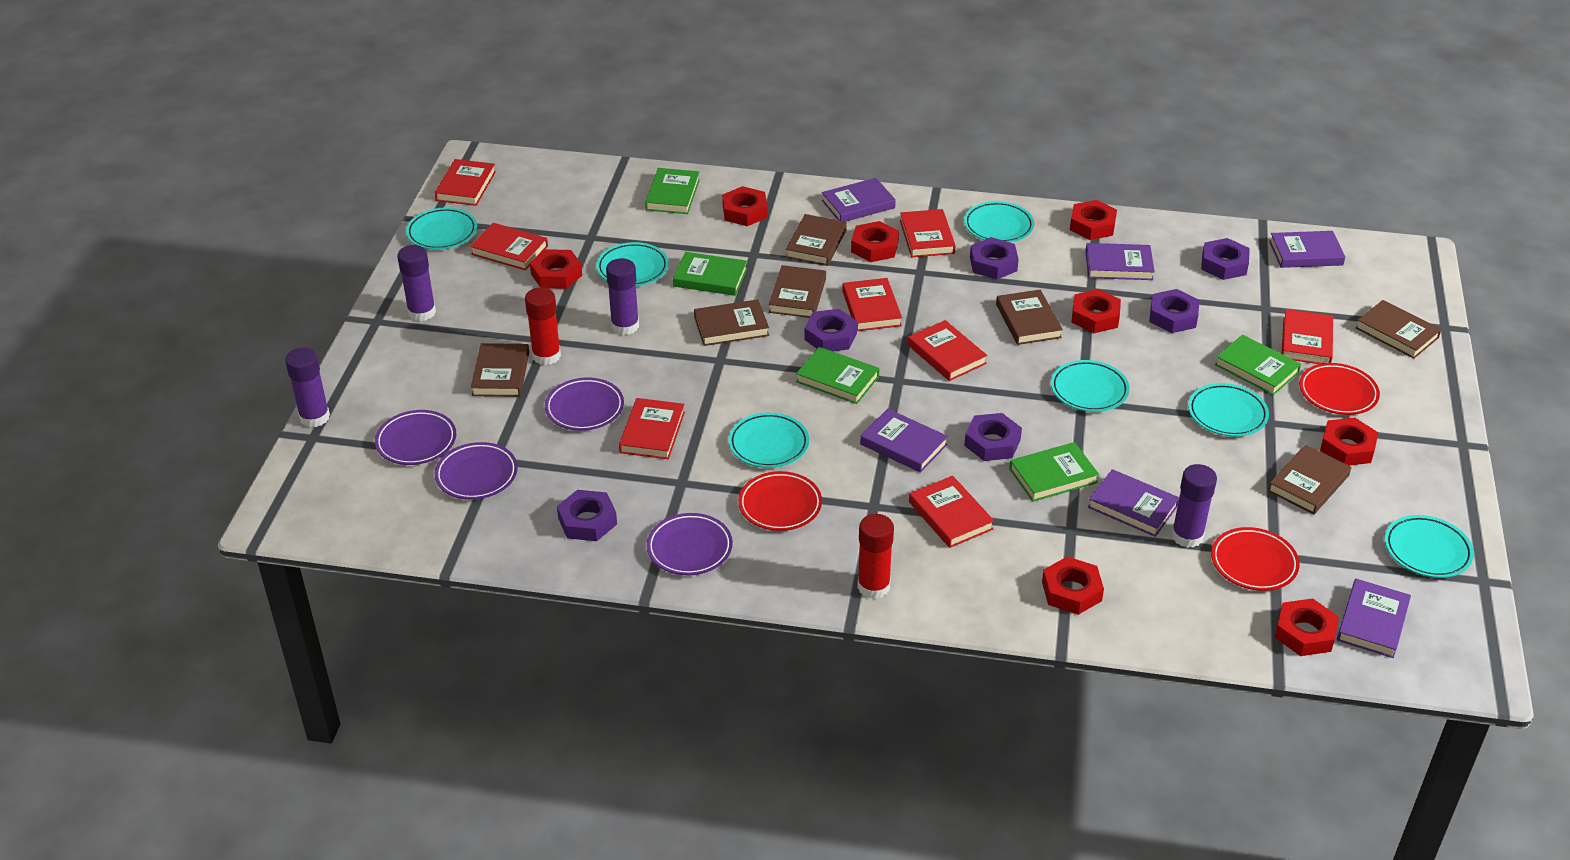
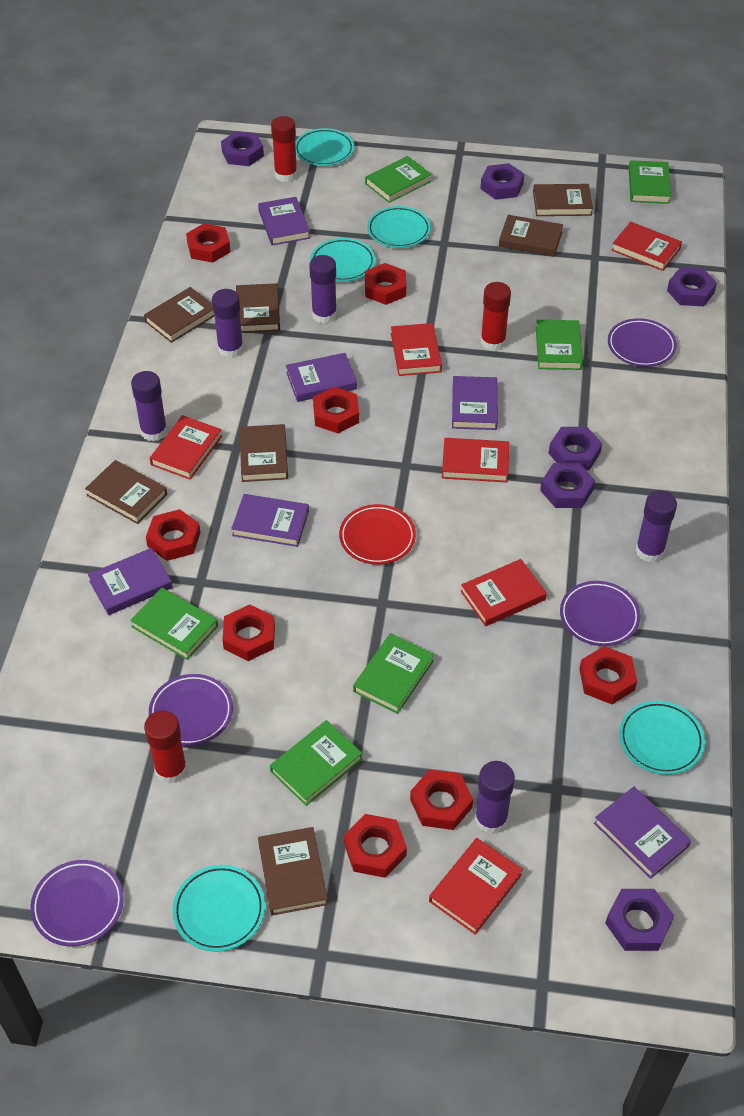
green book: [645,168,700,214] [673,252,747,296] [796,347,880,404] [1009,442,1099,502] [1215,334,1301,395] = 5 -> [130,588,218,660] [270,720,363,806] [353,633,434,714] [365,156,432,203] [536,320,583,370] [629,160,671,204] = 6
purple glue stick: [285,348,330,427] [397,245,436,321] [606,258,639,335] [1171,464,1217,548] = 4 -> [131,371,168,441] [212,289,243,358] [309,255,337,324] [475,761,515,834] [635,491,677,563] = 5
red book: [435,159,496,206] [470,223,548,270] [619,398,685,459] [842,278,902,331] [900,209,956,257] [908,320,987,381] [909,476,994,548] [1282,309,1333,364] = 8 -> [150,415,222,480] [391,323,442,376] [429,838,523,935] [442,438,509,482] [461,559,547,626] [612,222,682,271] = 6
red glue stick: [525,287,561,365] [857,514,894,599] = 2 -> [144,710,187,784] [271,116,297,182] [480,282,511,351] = 3
red plate: [738,471,822,531] [1211,527,1300,591] [1299,363,1380,415] = 3 -> [339,504,416,565] = 1
turquoise plate: [406,207,477,250] [596,242,669,286] [729,412,809,468] [964,201,1034,243] [1051,360,1130,412] [1188,383,1269,437] [1385,515,1474,578] = 7 -> [172,865,265,952] [295,128,354,166] [310,238,375,282] [367,206,431,248] [619,701,705,775] = 5

